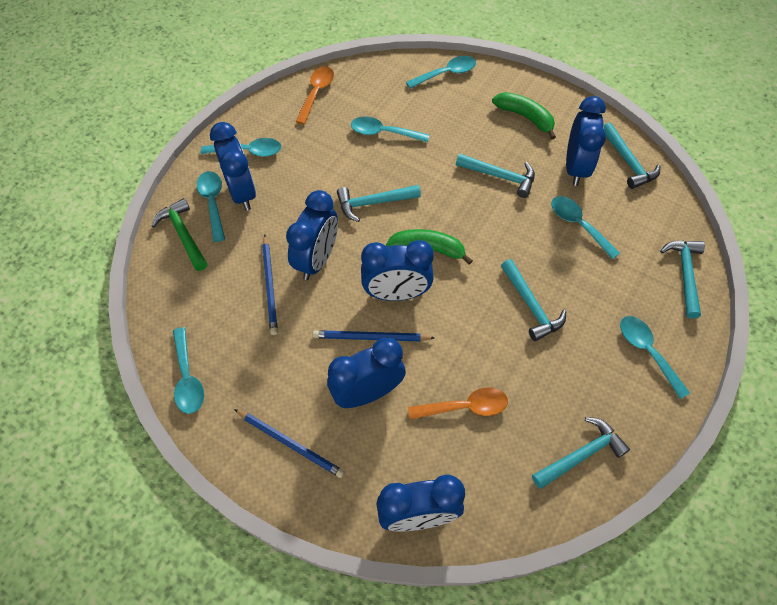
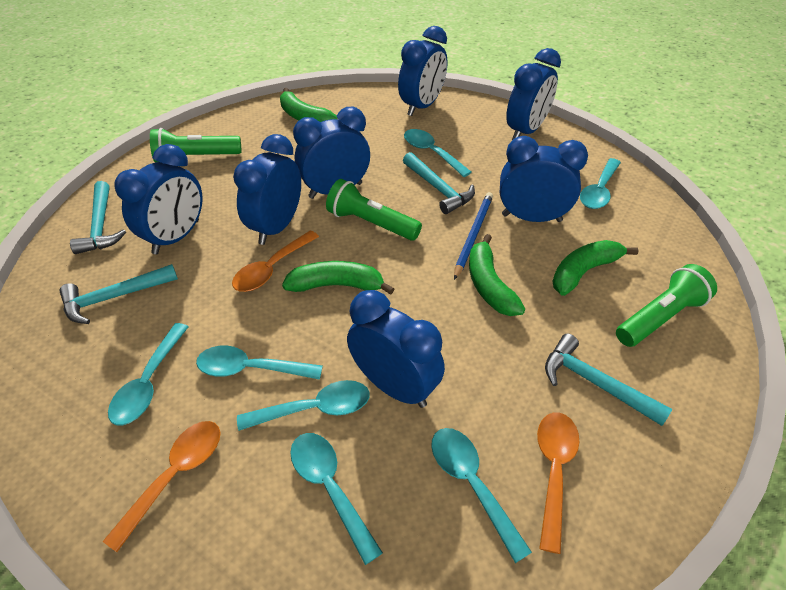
blue clock: [210,122,256,211] [286,190,338,280] [327,338,406,408] [361,240,434,301] [376,475,465,532] [566,96,606,186] = 6 -> [114,144,203,255] [233,134,301,245] [293,107,370,199] [347,290,445,408] [398,26,447,116] [500,136,588,222] [506,48,561,140] = 7
blue pencil: [234,409,345,478] [262,235,278,335] [313,330,435,341] = 3 -> [454,192,493,280] = 1
green banana: [386,229,473,265] [492,92,556,140] = 2 -> [280,88,337,122] [282,261,394,295] [469,234,525,316] [553,240,639,296] = 4
green flashlight: none = 0 -> [150,128,241,162] [326,179,422,241] [616,264,717,347] = 3
green hammer: [152,198,207,271] = 1 -> none = 0
orange spoon: [295,66,334,124] [408,388,508,420] = 2 -> [103,421,221,552] [232,231,319,292] [537,412,579,554] = 3
turquoise hammer: [337,185,421,222] [456,154,535,198] [501,259,566,341] [532,417,630,489] [604,122,660,189] [660,240,705,319] = 6 -> [59,264,178,324] [70,181,126,254] [403,152,475,214] [545,334,672,426] = 4

